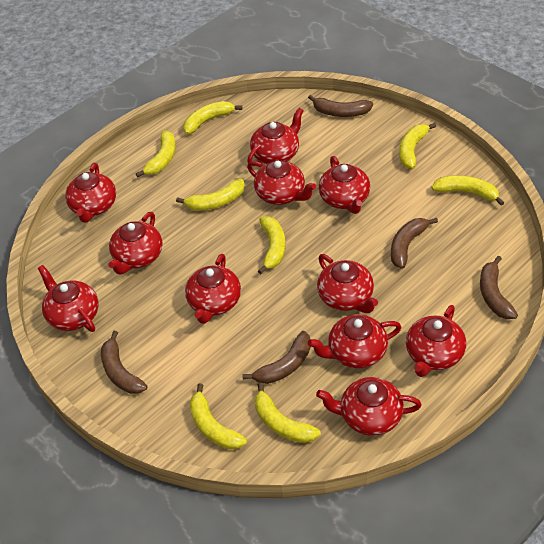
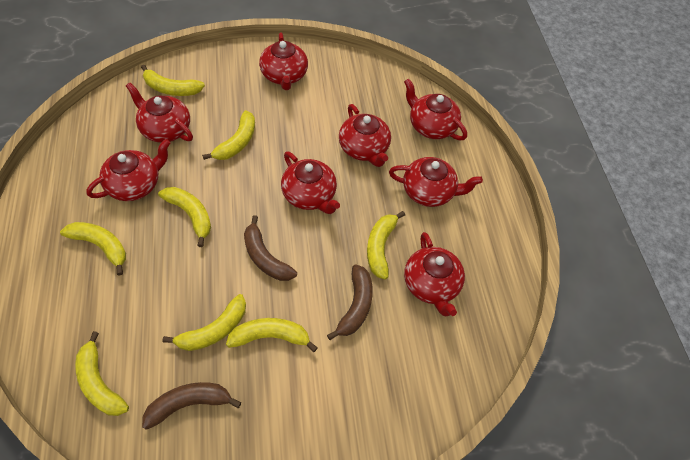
brown banana: [101,331,147,394] [242,331,311,384] [308,95,373,117] [391,218,438,269] [480,256,518,319] = 5 -> [142,382,241,430] [244,215,297,281] [327,264,373,340] = 3
red teapot: [38,265,99,332] [65,163,116,223] [108,212,163,275] [185,254,241,324] [247,108,304,166] [247,160,316,205] [308,314,402,368] [316,377,422,436] [317,254,378,313] [319,156,370,214] [406,305,466,377] = 11 -> [86,139,171,201] [126,83,193,143] [259,33,308,90] [281,151,340,214] [339,104,391,167] [389,157,483,207] [404,78,467,140] [404,232,465,316] = 8

